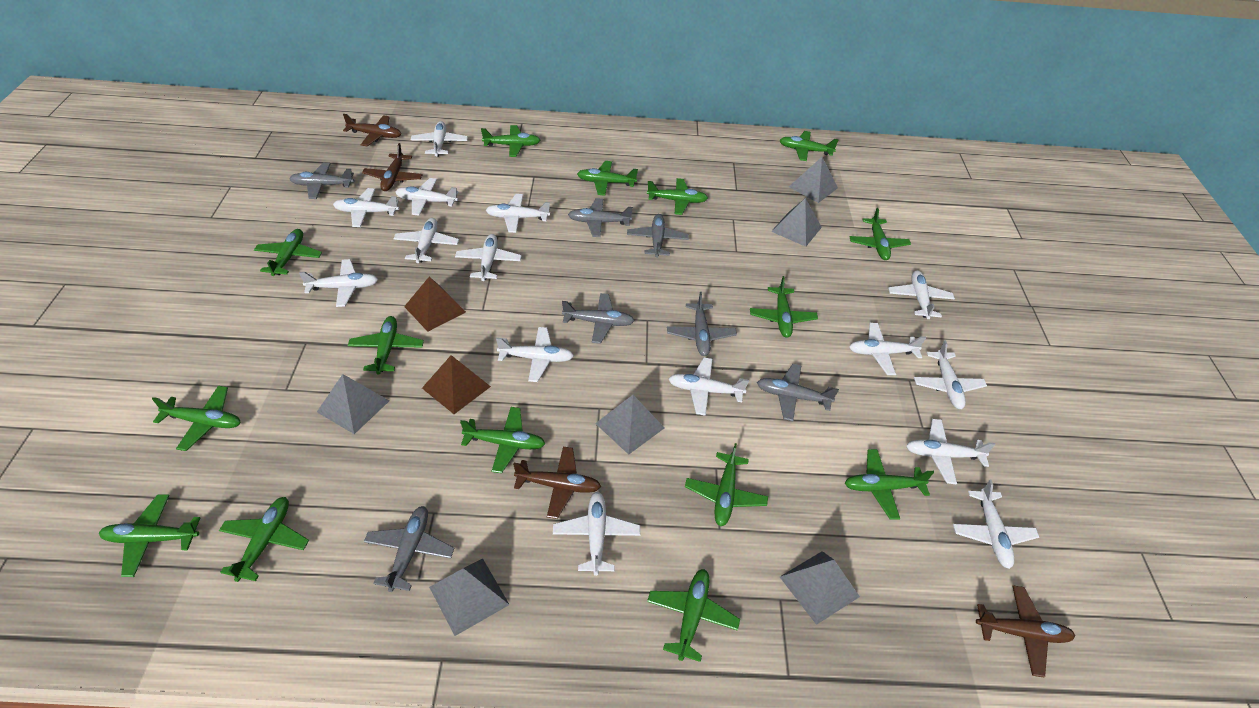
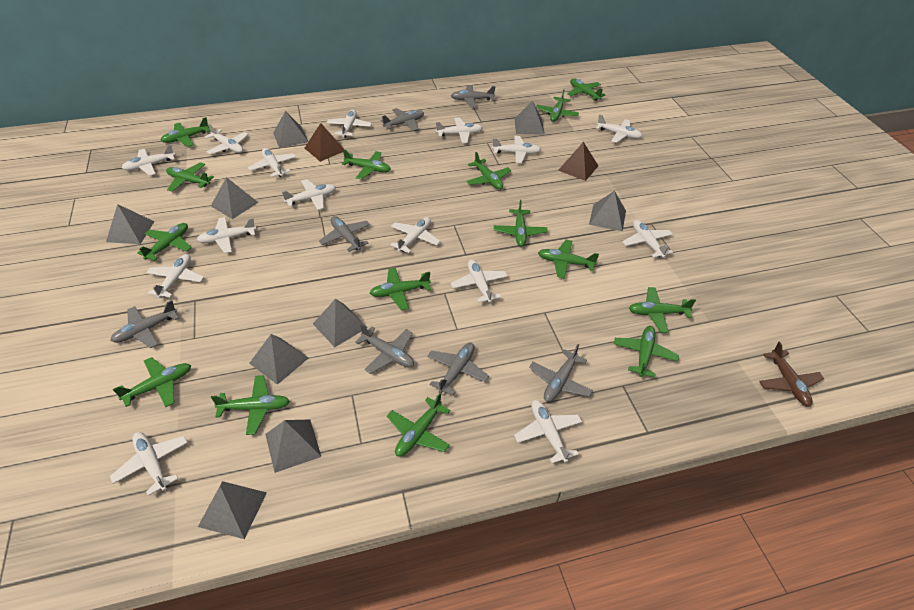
brown plane: [343,114,401,146] [362,143,422,191] [513,447,601,519] [976,586,1075,678] = 4 -> [759,341,824,407] = 1
grey pyramid: [317,374,389,434] [429,558,510,636] [595,395,664,455] [771,198,822,247] [780,551,860,625] [789,157,838,203] = 6 -> [106,204,154,244] [198,481,267,539] [211,177,258,219] [249,334,308,385] [265,420,321,473] [273,111,308,148] [313,299,368,347] [515,101,545,135] [589,191,626,231] = 9

